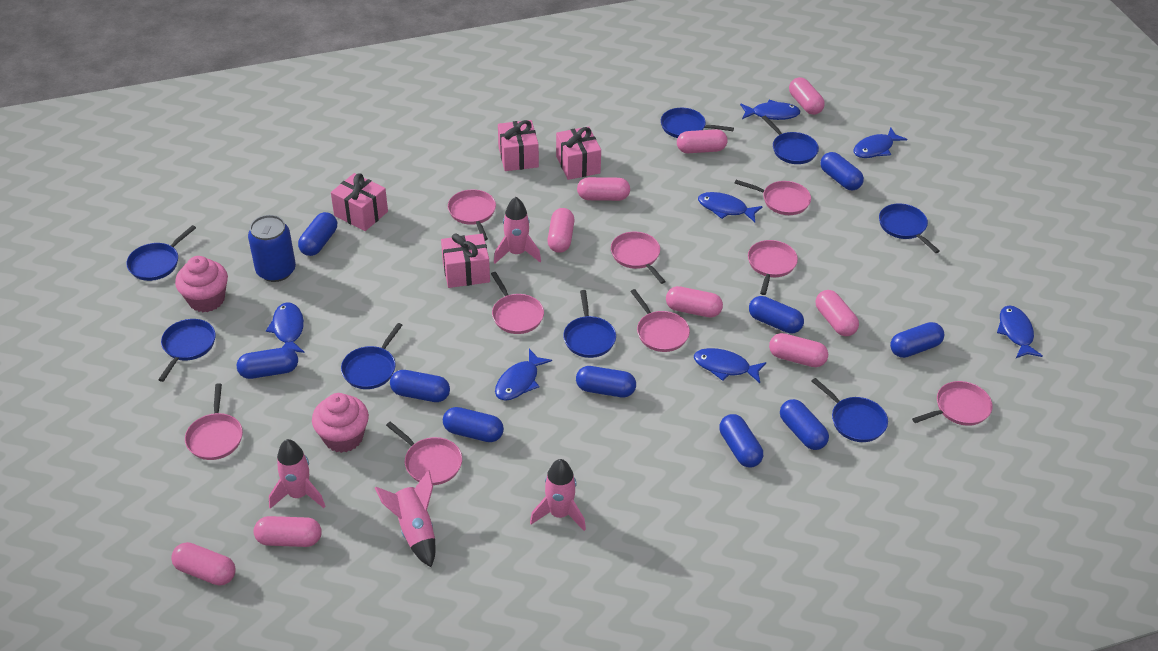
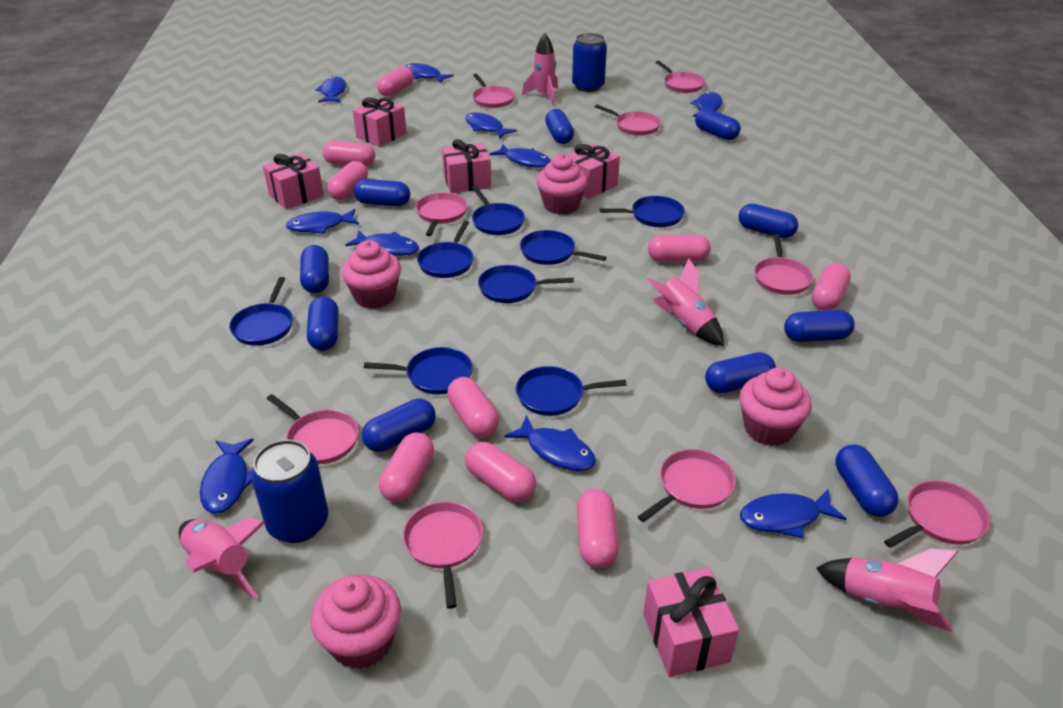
blue can: [248,215,296,282] = 1 -> [251,440,328,543] [572,33,607,92] = 2
blue fish: [266,302,304,353] [495,349,552,401] [694,348,766,383] [698,192,763,222] [740,100,801,120] [853,127,907,158] [997,305,1043,358] = 7 -> [200,438,254,514] [286,209,359,234] [315,76,346,103] [345,230,419,256] [405,63,454,83] [465,112,517,139] [490,145,551,167] [504,415,596,471] [690,91,722,117] [740,489,847,539] = 10
pink cupcake: [175,256,228,312] [312,393,369,453] = 2 -> [310,575,401,669] [341,240,401,309] [536,154,588,215] [739,367,812,446] = 4
pink gift: [331,173,388,231] [441,233,490,288] [498,120,539,171] [556,126,601,180] = 4 -> [263,153,324,210] [353,97,407,147] [442,139,491,193] [568,143,620,199] [643,568,739,677] = 5

